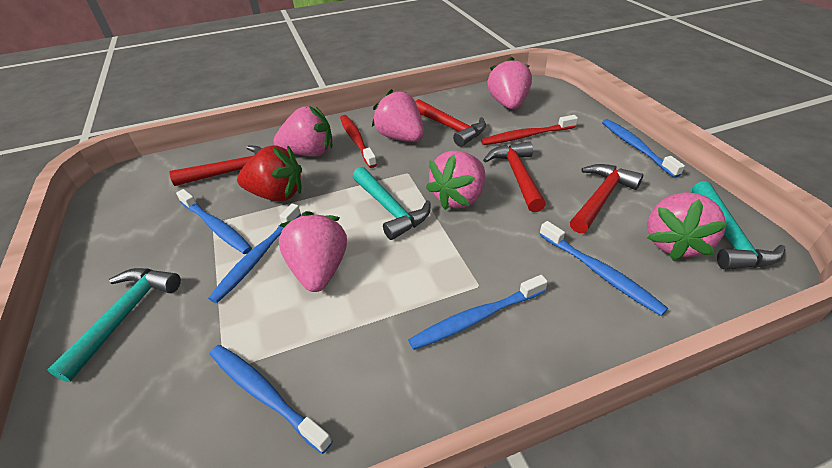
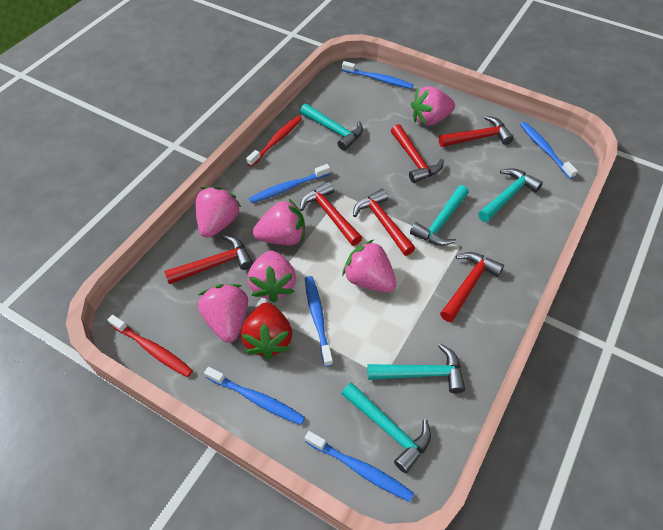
red hammer: [169,145,262,186] [415,99,486,147] [483,141,546,212] [570,164,643,233] = 4 -> [164,235,253,284] [300,181,362,246] [353,189,415,256] [391,124,444,183] [439,116,514,147] [440,252,504,322] = 6
turquoise hammer: [47,268,181,382] [353,167,431,240] [692,181,785,270] = 3 -> [300,104,363,151] [342,382,431,474] [367,343,465,393] [410,185,469,246] [478,168,543,222] = 5

